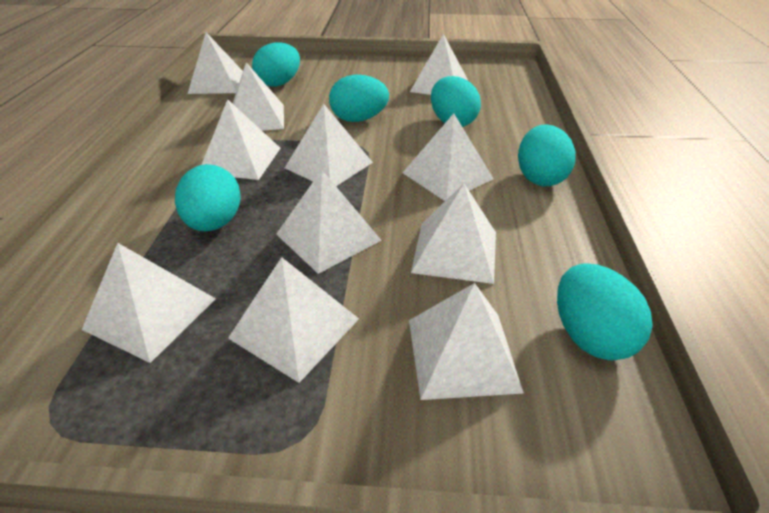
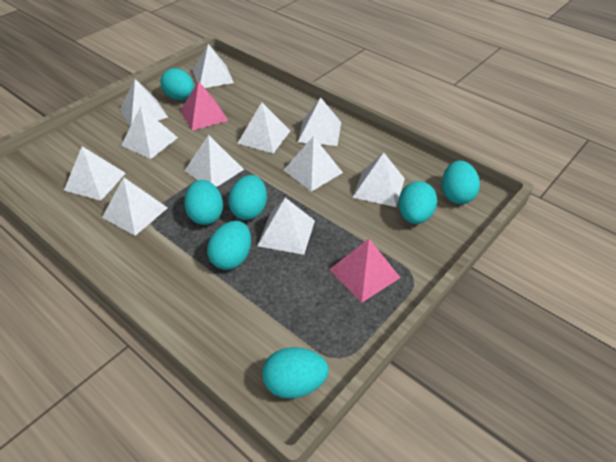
pink pyramid: none = 0 -> [181,81,228,131] [329,239,401,302] = 2
turquoise egg: [175,164,241,231] [252,42,300,87] [329,75,389,122] [431,76,481,127] [518,124,576,186] [557,263,653,360] = 6 -> [161,68,194,100] [184,180,223,225] [207,221,251,270] [228,175,267,220] [263,347,329,399] [398,181,437,224] [442,161,480,204] = 7

